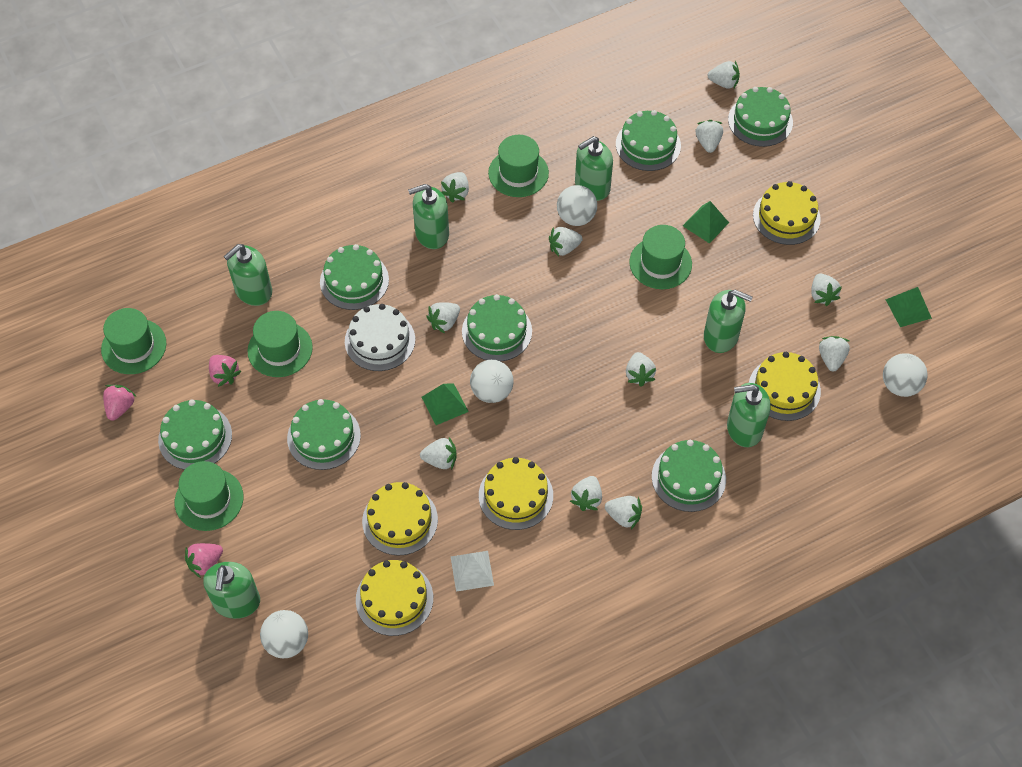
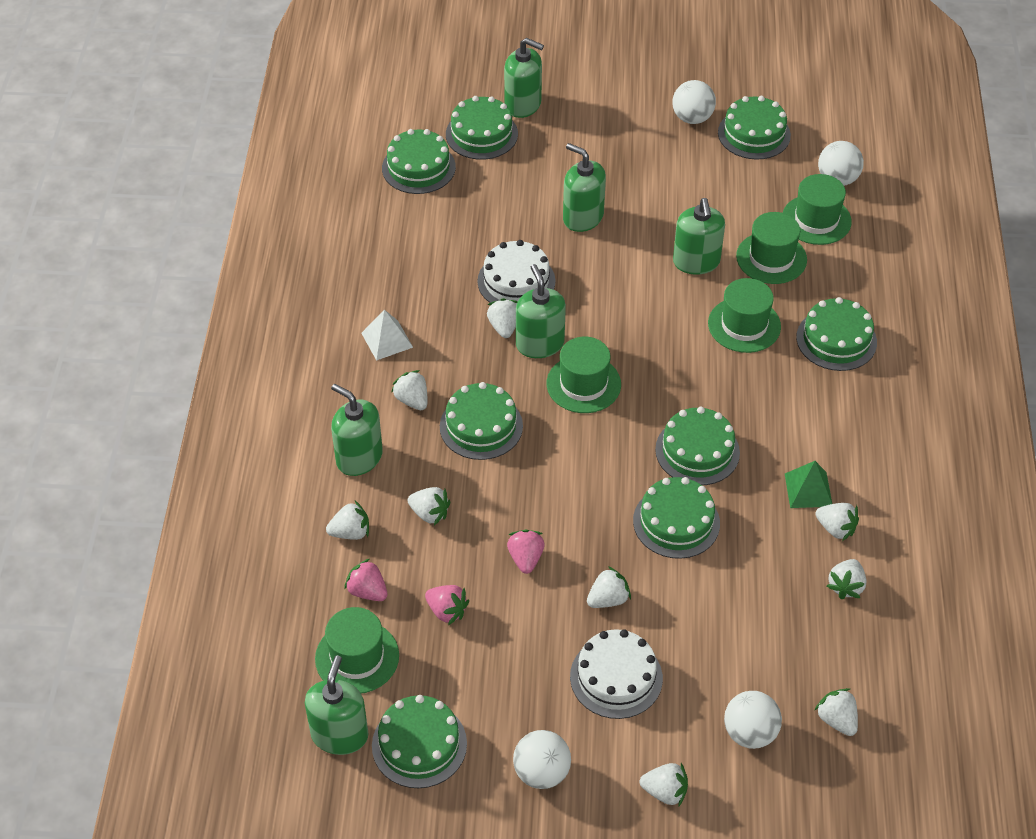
green cake: [158,400,232,470] [287,399,361,470] [320,244,389,310] [462,294,532,361] [616,110,681,171] [652,440,726,512] [728,87,793,147] = 7 -> [372,695,467,788] [382,129,456,194] [440,382,523,460] [446,96,518,160] [633,477,720,559] [655,407,740,485] [718,96,791,160] [796,297,877,371] = 8
green pyramid: [422,384,469,425] [683,201,729,244] [886,287,932,327] = 3 -> [785,461,832,508] = 1
white cake: [345,304,415,371] = 1 -> [477,240,556,304] [570,629,663,719] = 2
white strawberry: [420,437,457,470] [427,302,460,333] [441,172,469,203] [549,227,583,257] [570,476,602,511] [605,496,642,529] [626,352,656,387] [696,120,723,153] [707,61,740,89] [811,273,842,306] [819,336,850,372] = 11 -> [326,501,369,540] [391,370,427,410] [407,487,450,525] [487,298,518,338] [587,566,631,608] [640,763,688,807] [814,688,858,736] [815,503,859,541] [827,559,866,599] = 9
yellow cake: [356,560,433,636] [362,482,438,556] [479,457,553,530] [749,352,821,421] [753,181,821,245] = 5 -> none = 0

